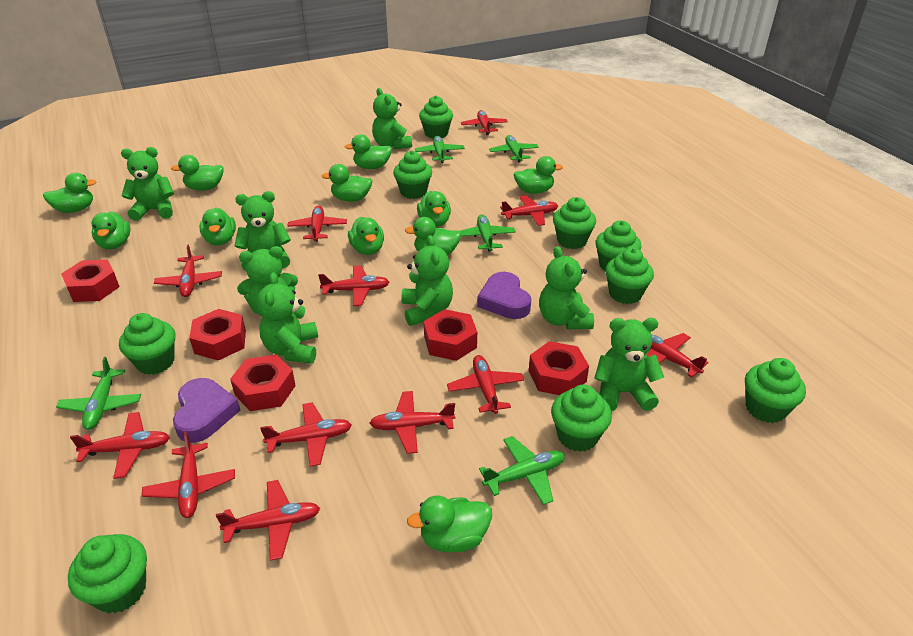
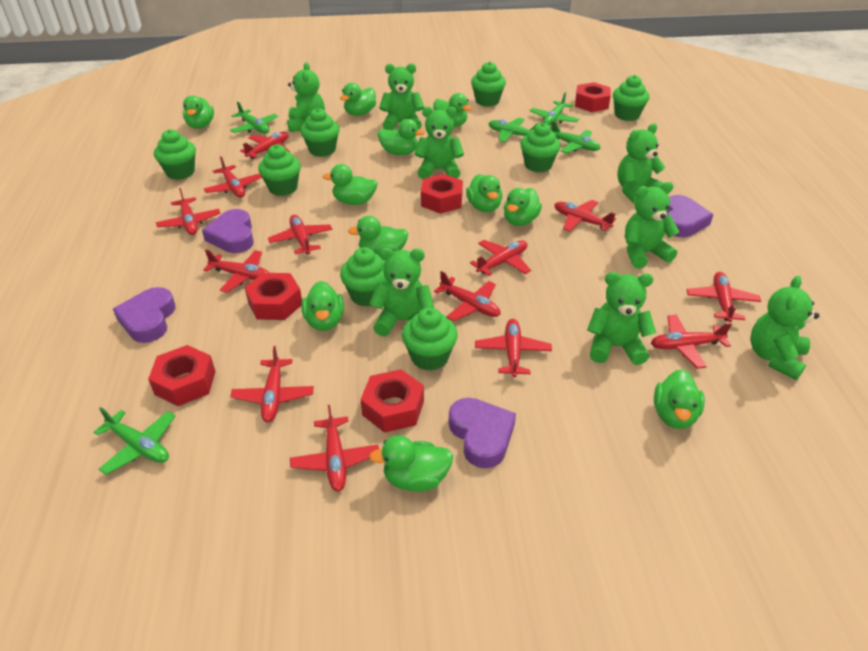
green cupcake: [68,534,147,614] [119,313,175,375] [393,151,432,199] [419,96,453,139] [551,385,612,452] [553,197,596,249] [596,220,641,271] [605,248,654,304] [745,358,806,423] = 9 -> [154,129,196,180] [258,144,301,196] [300,108,340,157] [340,247,387,306] [402,307,458,371] [471,62,506,107] [521,123,561,173] [613,75,649,121] = 8
purple heart: [173,378,240,443] [477,272,531,319] = 2 -> [113,287,176,343] [202,209,254,253] [449,398,516,468] [667,195,714,237] = 4
red plane: [70,412,170,479] [142,431,235,518] [154,244,222,297] [216,480,320,561] [260,402,352,467] [287,206,347,242] [318,265,389,306] [369,391,455,454] [447,355,524,414] [461,110,508,135] [500,195,558,226] [647,333,709,378] = 12 -> [156,188,221,235] [203,250,270,293] [204,156,262,198] [230,346,314,422] [240,132,290,159] [268,215,332,255] [290,405,379,492] [434,271,500,321] [470,240,531,276] [475,319,552,377] [554,200,616,231] [651,315,732,369] [687,272,761,322] = 13

